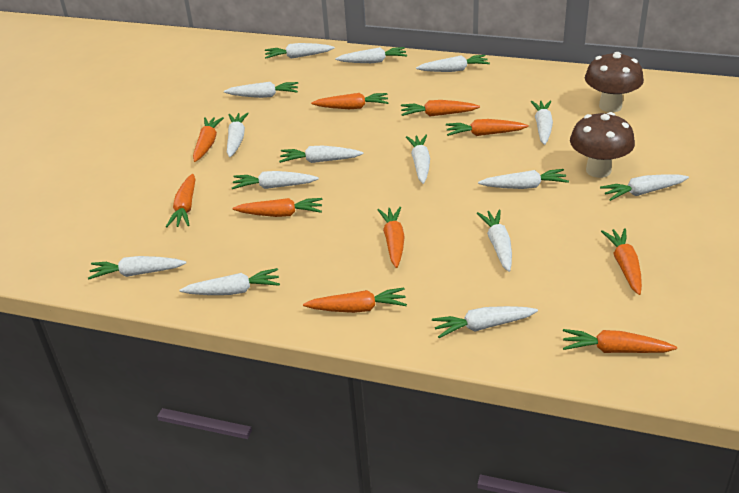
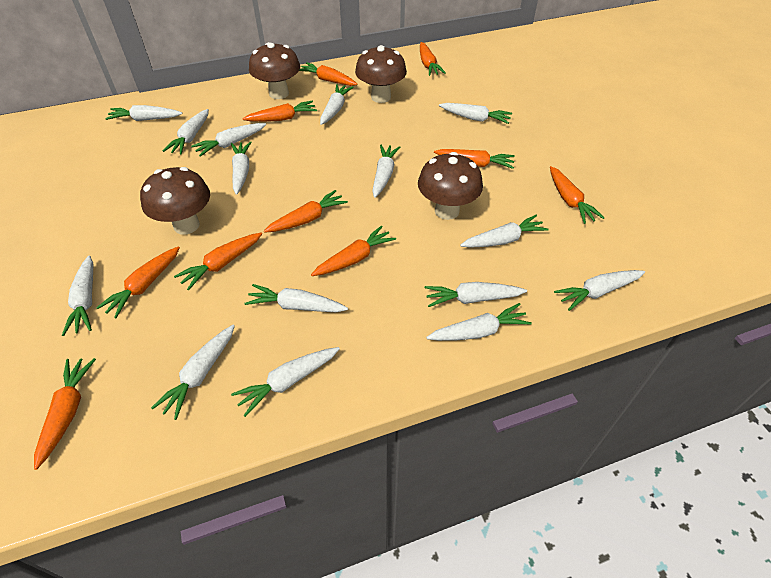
brown mushroom: [570,112,635,178] [585,52,644,112] = 2 -> [140,167,210,235] [249,42,300,99] [355,45,407,103] [418,152,483,220] = 4

